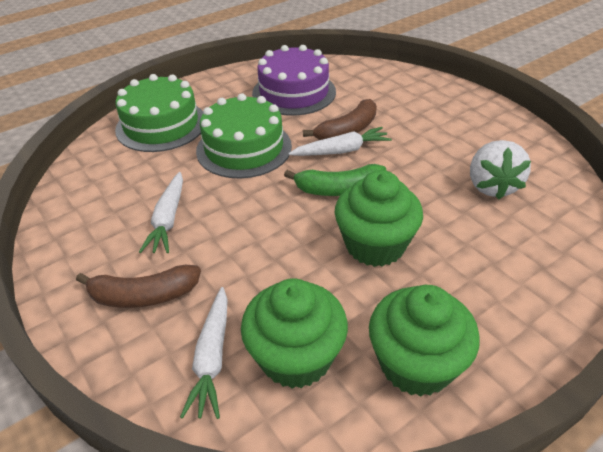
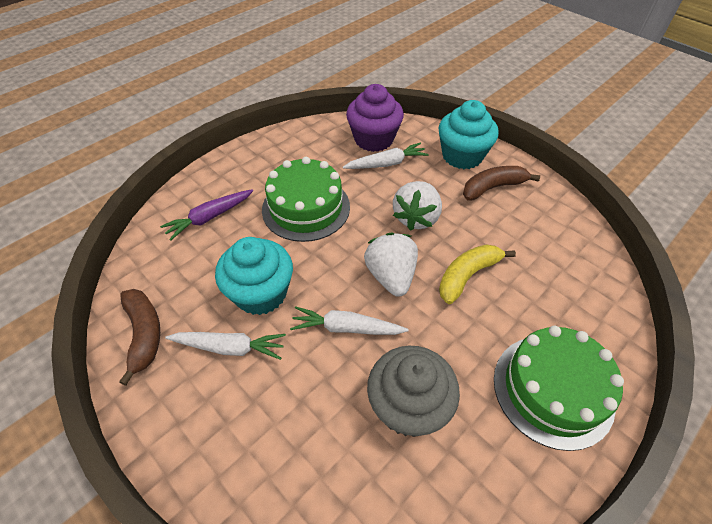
green banana: [284,164,386,196] = 1 -> none = 0
green cupcake: [241,278,348,389] [334,170,423,267] [369,285,480,397] = 3 -> none = 0
grey cupcake: none = 0 -> [367,346,460,437] = 1
purple cake: [252,45,336,116] = 1 -> none = 0
purple carrot: none = 0 -> [160,189,253,241] = 1
purple cupcake: none = 0 -> [346,84,404,152] = 1
turquoise cupcake: none = 0 -> [215,237,293,315] [438,100,499,169] = 2
white strawberry: [470,140,531,200] = 1 -> [364,233,418,297] [393,181,442,231] = 2
yellow banana: none = 0 -> [439,244,516,304] = 1

